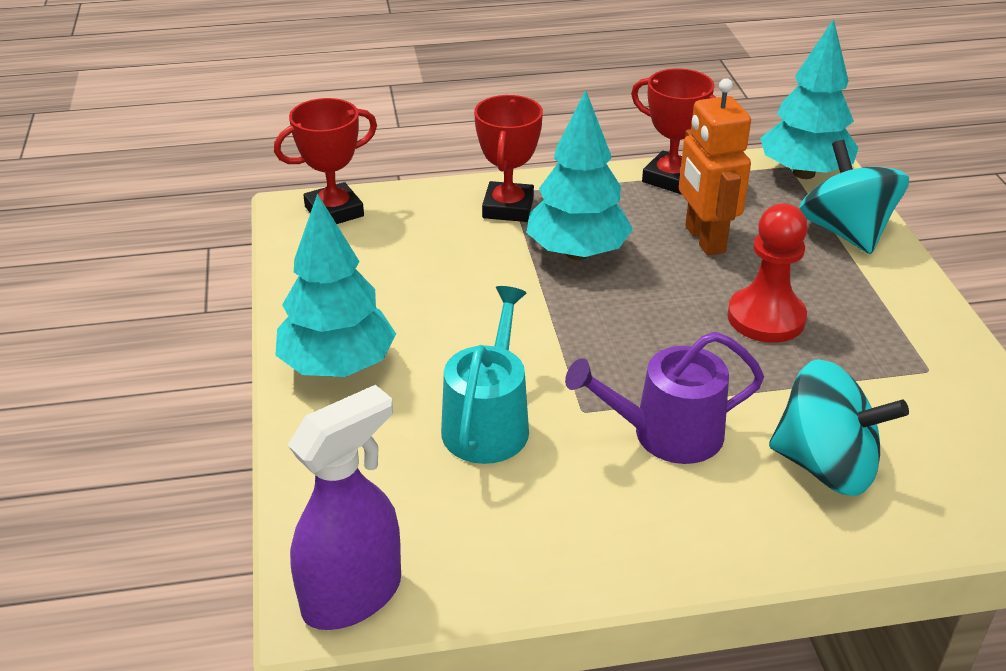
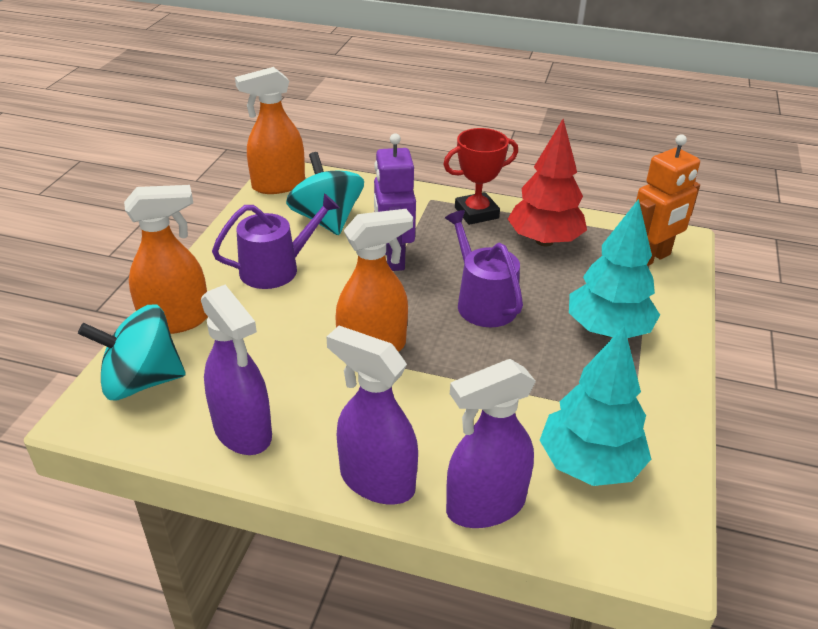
orange spray bottle: none = 0 -> [124,185,208,334] [235,67,305,194] [335,209,413,352] = 3
purple robot: none = 0 -> [374,133,416,271] = 1
purple spray bottle: [288,385,401,630] = 1 -> [201,285,272,455] [326,326,418,504] [446,359,536,528] = 3
purple watering can: [565,332,764,464] = 1 -> [212,193,339,289] [445,210,523,327] = 2
red pawn: [727,204,808,342] = 1 -> none = 0
red tree: none = 0 -> [508,119,587,246] = 1
red trophy: [274,98,377,224] [474,95,543,222] [631,69,717,194] = 3 -> [443,128,518,225] = 1
turquoise tree: [275,193,396,377] [526,90,633,260] [760,19,858,179] = 3 -> [540,326,651,486] [569,199,660,338] = 2
turquoise watering can: [441,286,529,464] = 1 -> none = 0

